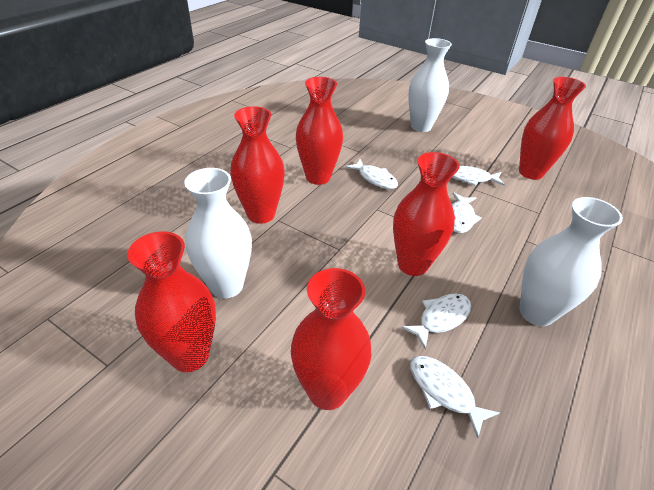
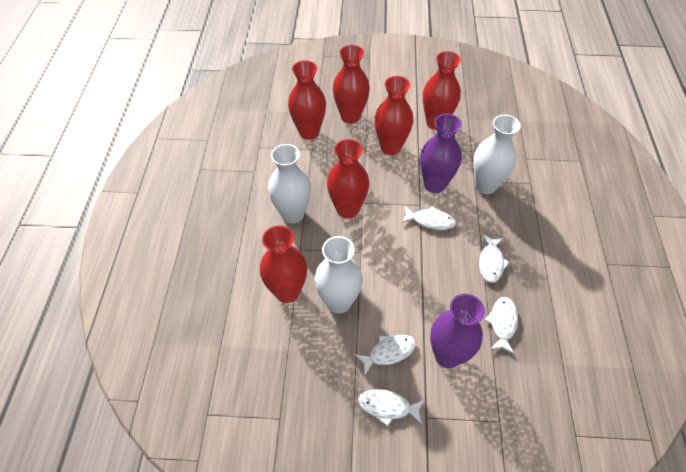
purple vase: none = 0 -> [420,114,462,193] [430,294,485,368] = 2

